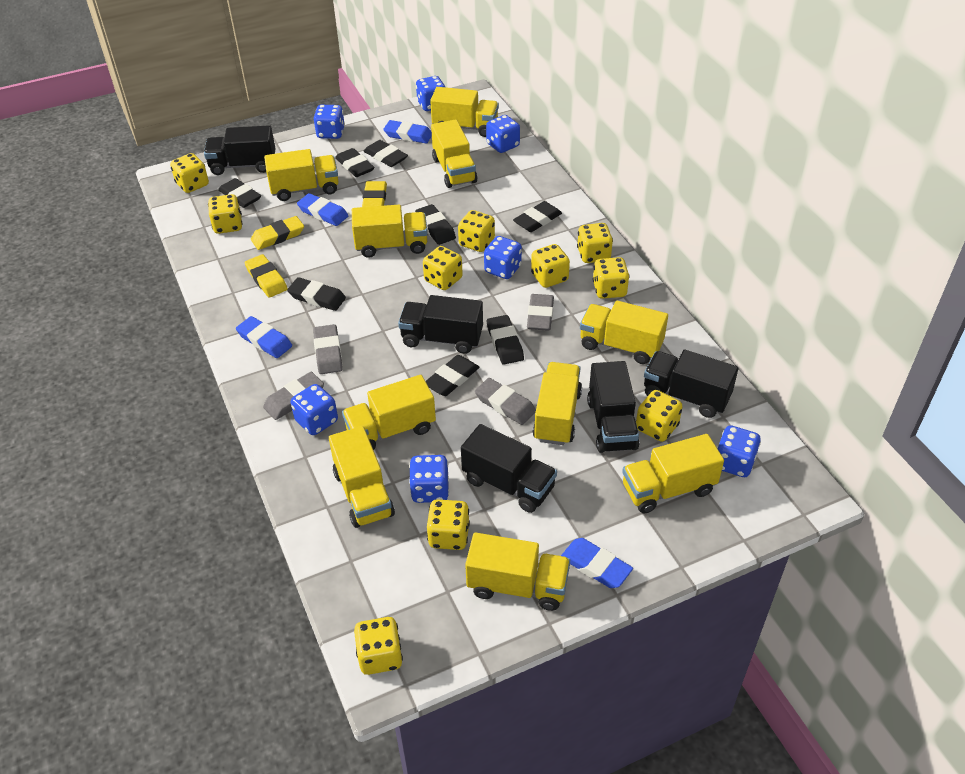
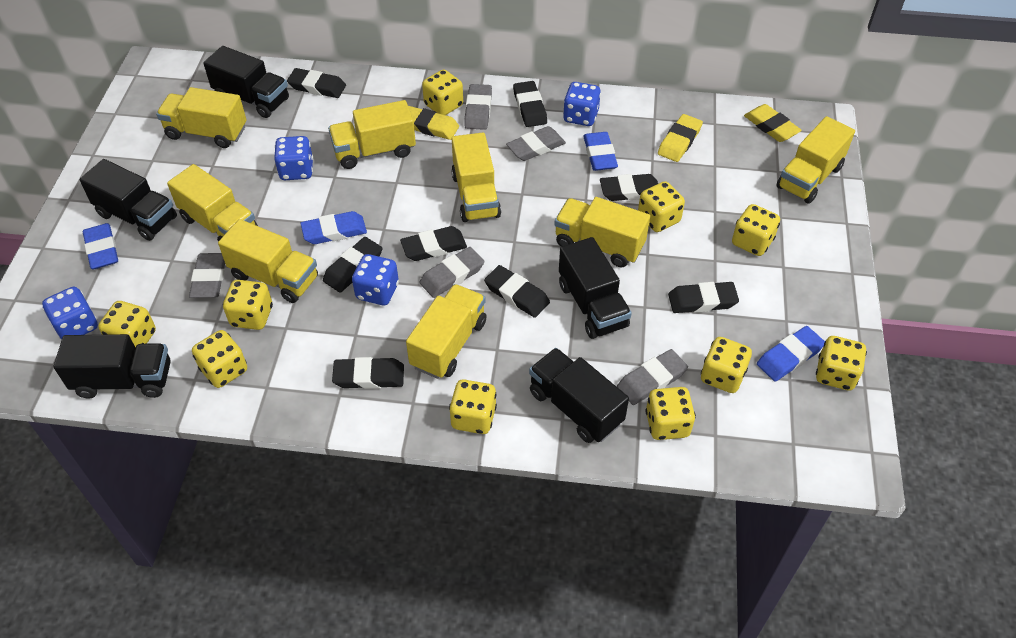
blue dice: [291,384,338,435] [314,105,345,139] [409,455,449,503] [416,76,445,111] [484,236,522,279] [486,115,520,153] [718,425,761,477] = 7 -> [42,287,98,340] [274,136,313,180] [352,254,399,305] [563,82,601,126] = 4
grey eraser: [263,372,324,420] [313,324,343,374] [475,378,536,425] [527,294,554,331] = 4 -> [189,253,225,298] [419,247,484,298] [464,84,492,130] [506,126,566,161] [617,349,688,405] = 5
yellow truck: [264,149,339,201] [329,426,395,528] [342,375,436,450] [352,205,427,258] [430,87,499,137] [431,119,477,188] [465,533,570,611] [533,362,582,445] [580,301,668,364] [622,434,724,513] = 10 -> [156,87,246,148] [167,164,258,242] [218,219,318,303] [328,100,416,169] [406,284,487,379] [451,132,501,222] [554,197,650,268] [776,116,855,204] = 8

